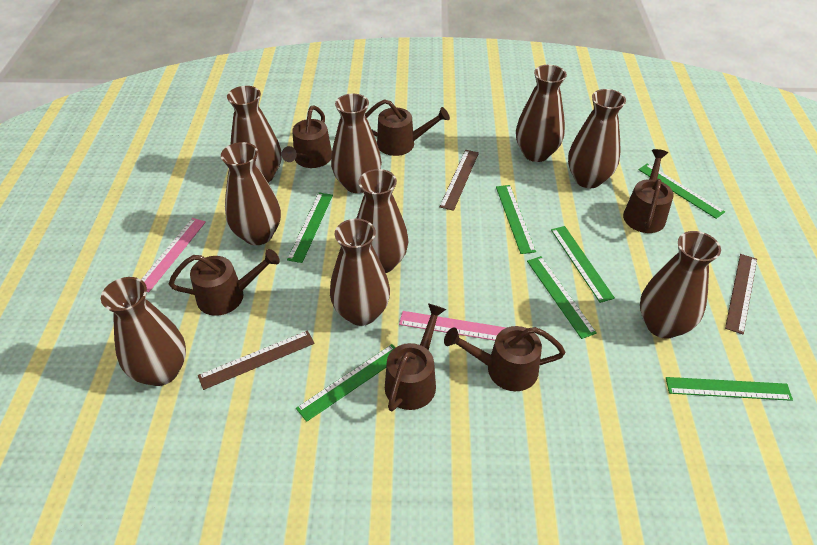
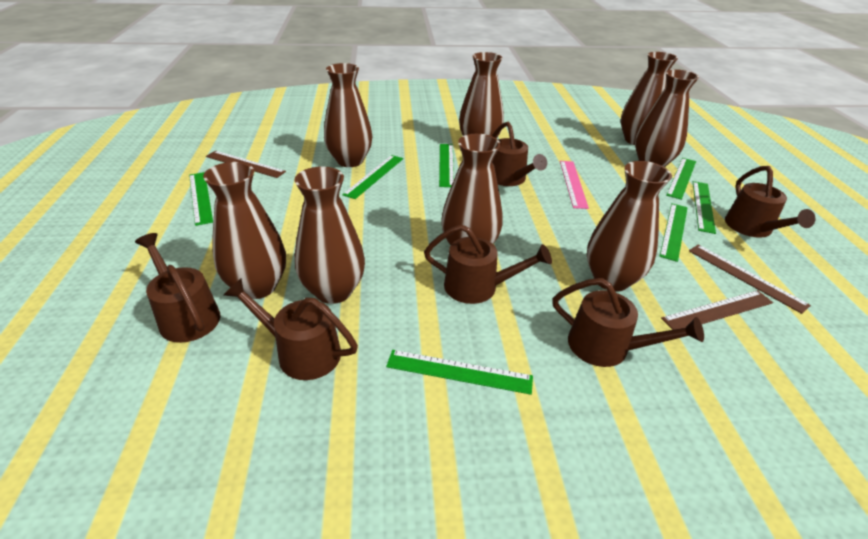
brown vase: [101,277,186,386] [221,142,281,245] [227,86,282,183] [330,219,390,326] [331,94,382,193] [356,169,408,273] [516,65,567,162] [568,89,626,188] [640,231,721,339] = 9 -> [203,162,286,299] [294,166,365,304] [324,63,372,167] [441,134,503,246] [459,52,504,138] [587,161,672,292] [621,52,678,145] [635,69,699,167] = 8
pink ruler: [141,218,206,292] [399,311,506,341] = 2 -> [560,161,589,209] = 1

